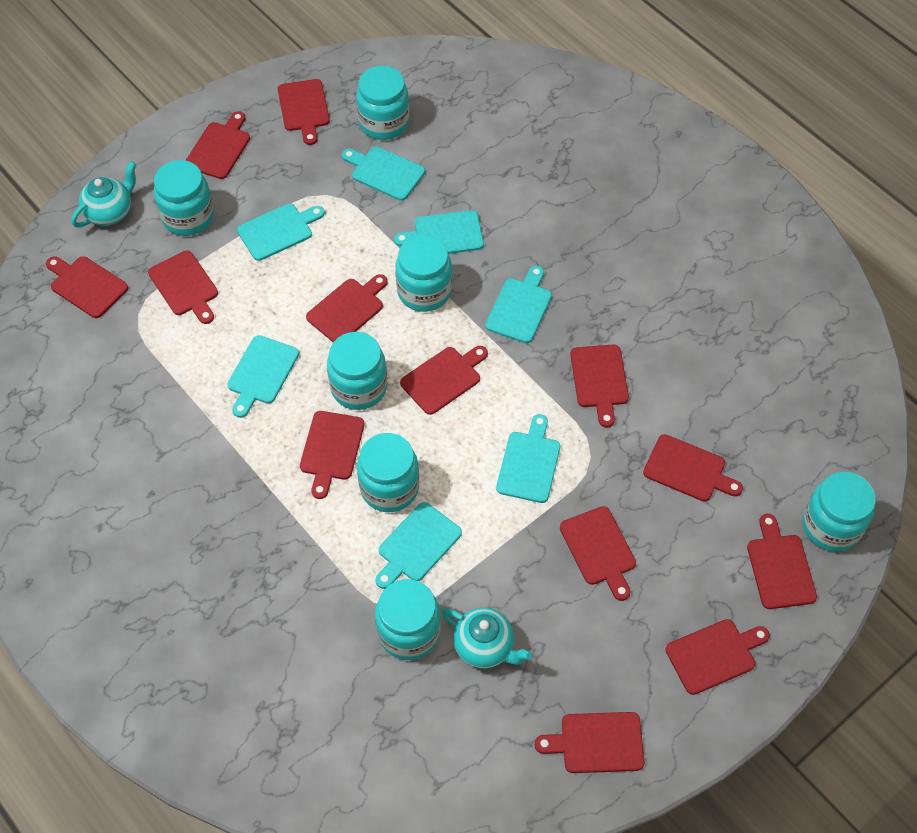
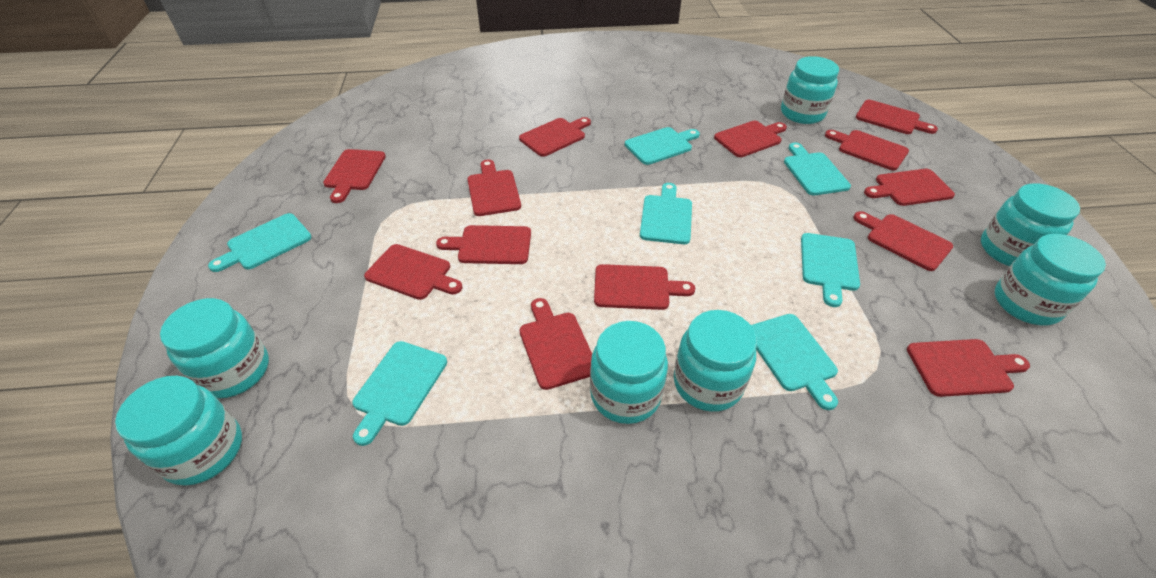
turquoise teapot: [71,161,136,227] [442,608,532,668] = 2 -> none = 0

